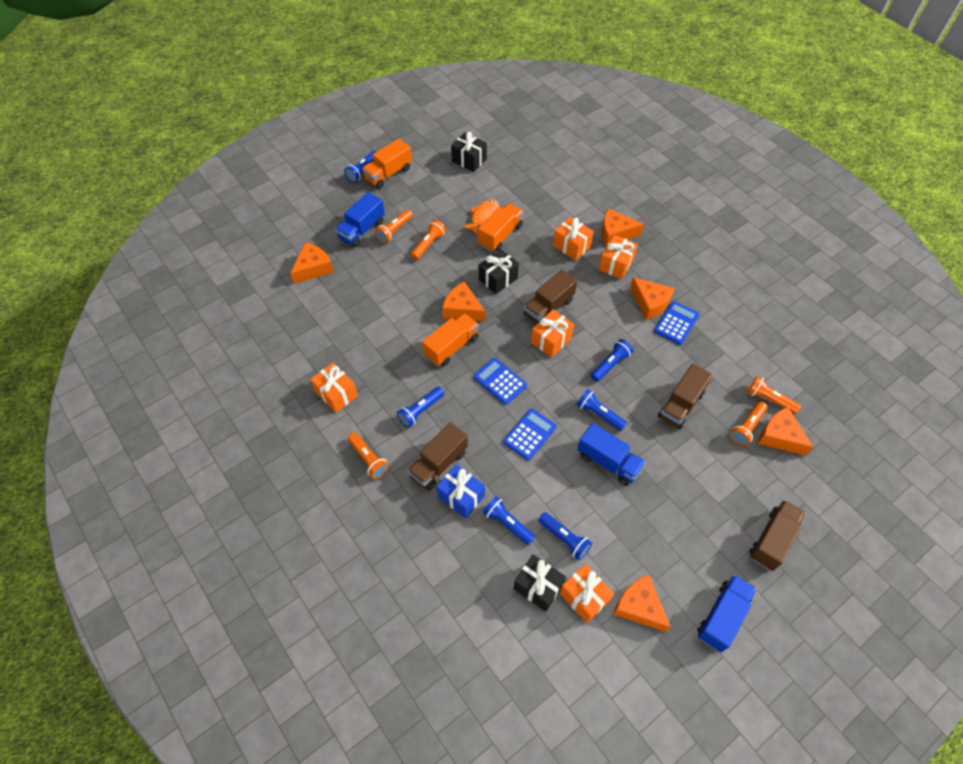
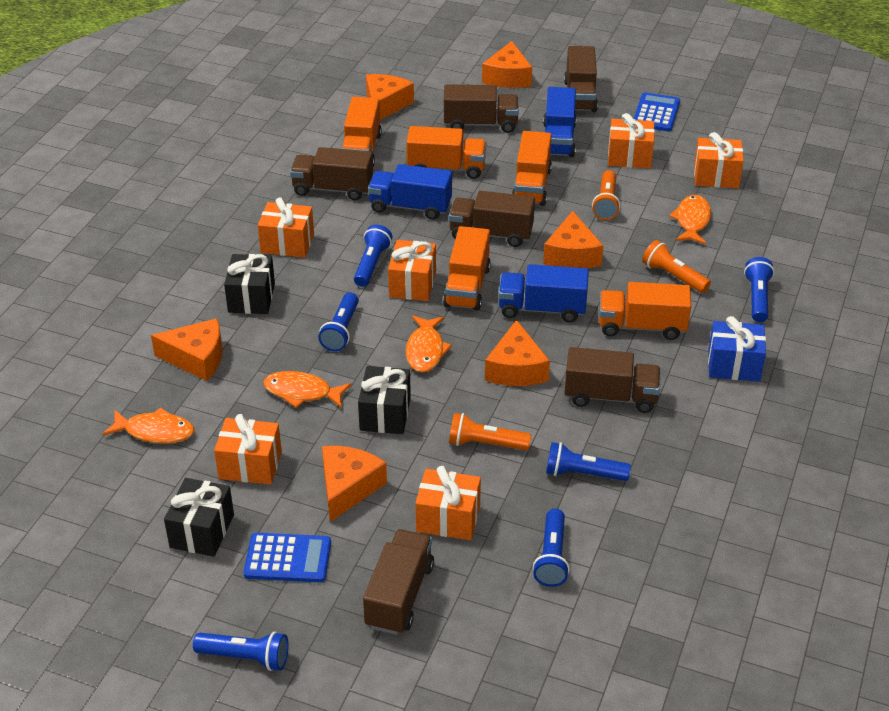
blue calculator: [473,358,527,405] [503,409,557,460] [654,301,700,345] = 3 -> [244,533,331,583] [634,93,680,132] = 2
brown truck: [407,422,468,491] [524,269,577,324] [658,363,713,429] [750,500,806,571] = 4 -> [290,147,373,201] [363,529,434,635] [444,84,519,133] [449,191,535,247] [564,46,598,112] [564,347,661,413] = 6
orange fish: [461,199,499,236] = 1 -> [102,407,194,444] [263,371,352,408] [406,315,452,373] [669,195,711,244] = 4
orange flashlight: [348,432,389,479] [375,209,413,243] [411,220,446,260] [730,402,767,446] [747,376,801,414] = 5 -> [449,413,531,450] [592,170,620,220] [642,240,711,293] = 3
orange gift: [311,363,358,413] [531,309,574,358] [553,217,594,261] [560,564,614,623] [599,235,638,279] = 5 -> [214,414,282,485] [258,197,314,258] [388,240,436,301] [415,466,481,540] [608,113,655,168] [694,132,744,188] = 6
orange truck: [362,139,412,188] [422,313,479,366] [478,203,523,252] = 3 -> [342,97,382,167] [406,126,486,179] [443,226,491,311] [512,131,552,206] [599,282,691,340] = 5

